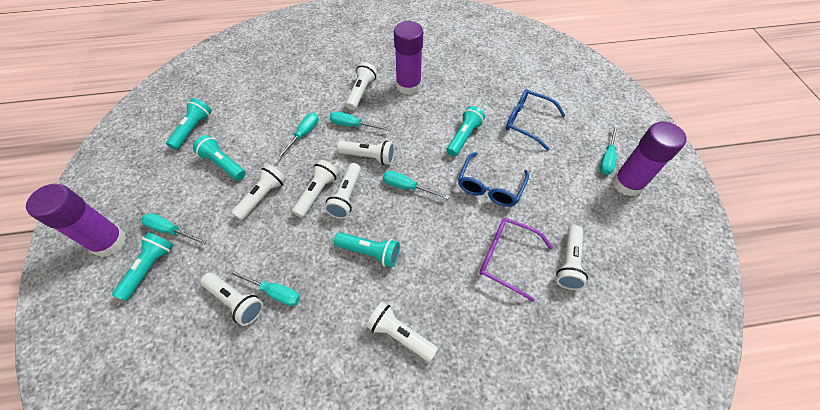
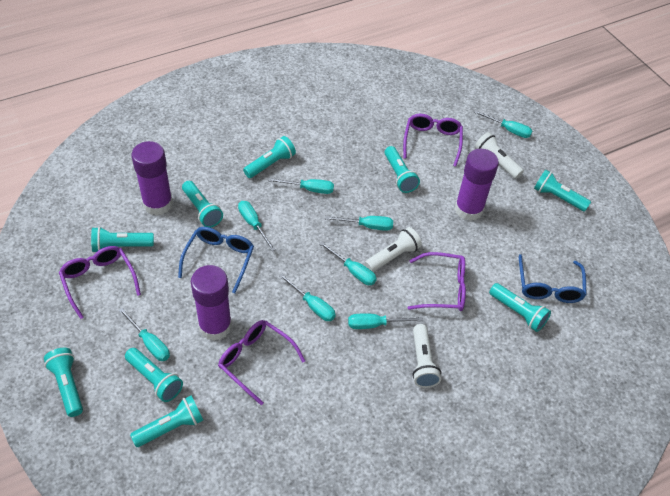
purple glasses: [480,218,553,302] = 1 -> [59,246,141,319] [218,320,305,405] [403,114,463,167] [408,252,466,311] = 4
turquoise flashlight: [112,232,174,301] [166,98,212,150] [193,135,246,180] [334,232,400,268] [446,106,485,157] = 5 -> [44,348,83,417] [91,227,154,252] [125,348,183,402] [130,396,203,447] [182,181,223,228] [243,136,296,178] [384,146,420,193] [489,283,551,332] [534,170,591,211] = 9
turquoise screwdriver: [141,213,207,245] [228,269,300,306] [276,113,318,160] [330,112,391,131] [383,171,449,199] [600,124,618,175] = 6 -> [119,308,170,361] [238,201,276,251] [268,178,334,194] [279,274,336,321] [319,242,377,285] [325,216,393,231] [348,314,423,329] [474,110,532,138] = 8
white flashlight: [200,273,263,326] [231,164,286,220] [292,160,339,218] [324,163,361,219] [337,140,395,165] [345,62,377,110] [366,302,438,362] [556,225,588,290] = 8 -> [365,227,422,272] [412,324,441,388] [475,132,524,179] = 3

